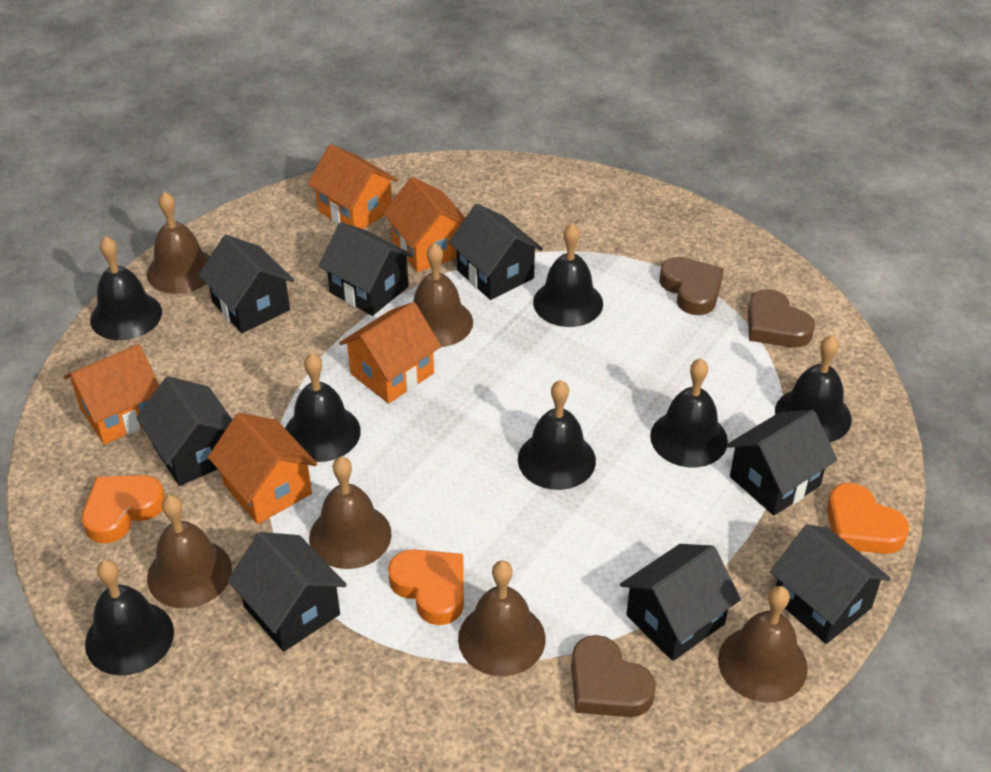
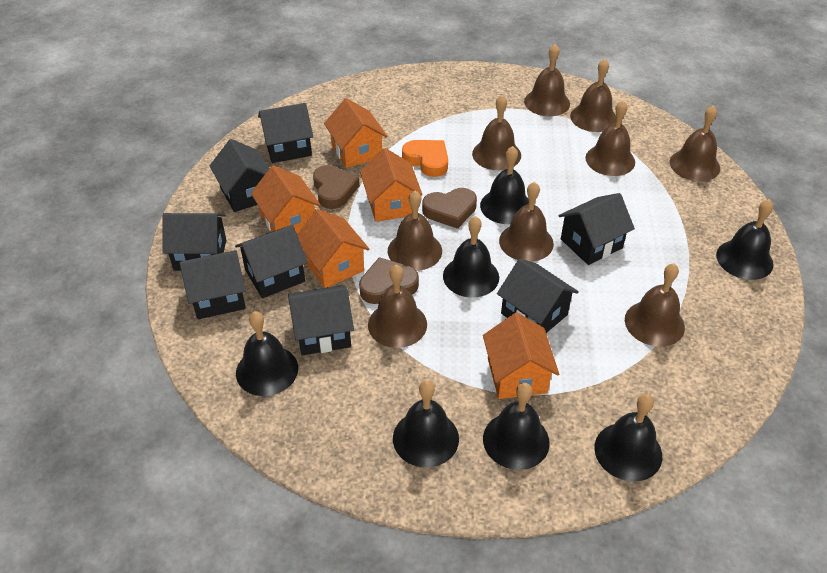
brown bell: [147,192,210,294] [147,495,232,608] [309,457,392,569] [414,243,473,347] [458,561,546,676] [718,586,808,703] = 6 -> [368,265,427,348] [388,191,442,271] [472,95,521,170] [499,182,554,262] [524,44,570,116] [570,59,616,132] [585,100,635,176] [625,263,685,347] [670,105,720,181] = 9
orange heart: [82,475,165,544] [388,549,464,625] [827,483,909,554] = 3 -> [402,140,448,177] = 1

